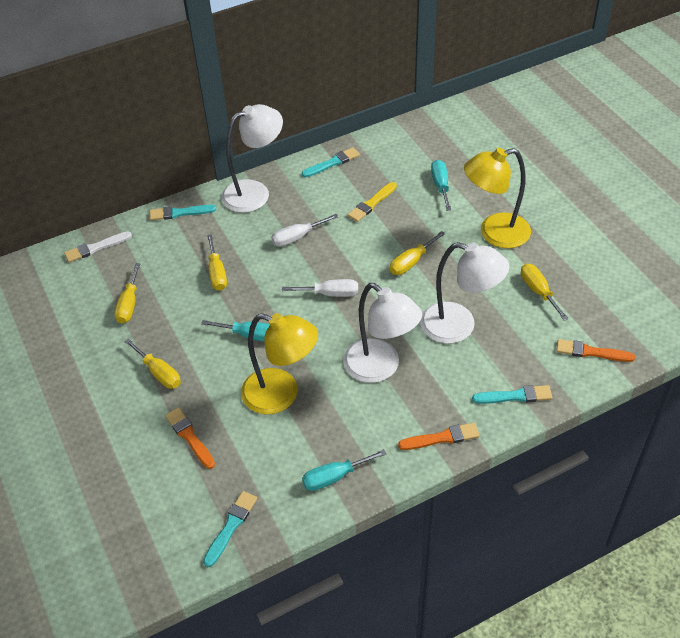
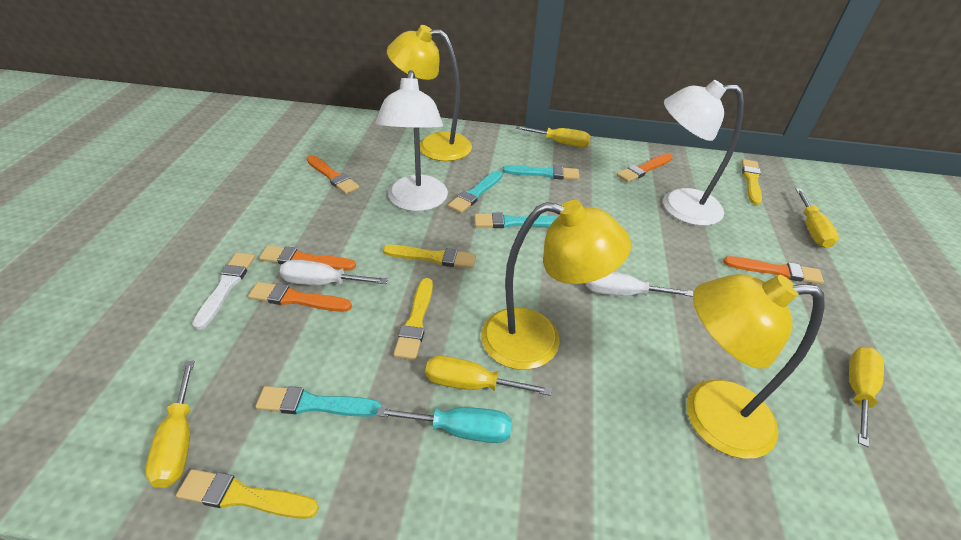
orange brush: [165,408,215,469] [398,423,480,450] [556,339,635,362] = 3 -> [248,282,352,312] [259,245,356,271] [307,155,359,194] [617,153,673,183] [723,256,824,284] = 5
turquoise screwdriver: [201,320,270,342] [302,449,386,491] [431,160,451,211] = 3 -> [376,407,512,443] = 1
white lamp: [221,104,283,213] [343,283,422,383] [420,242,509,344] = 3 -> [376,70,448,211] [663,80,744,226] = 2
yellow brush: [348,182,397,222] = 1 -> [176,469,319,519] [383,245,476,269] [393,278,433,360] [741,159,762,205] = 4
yellow lamp: [241,313,318,415] [464,148,531,248] = 2 -> [387,25,472,161] [481,200,631,370] [686,274,825,459] = 3

